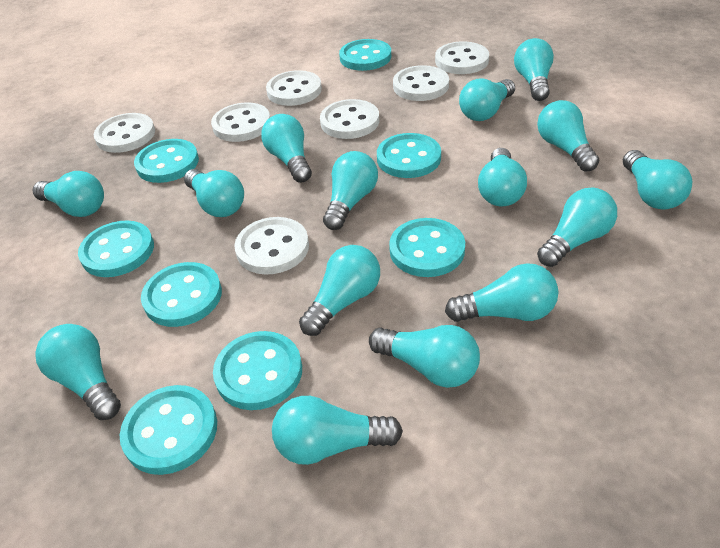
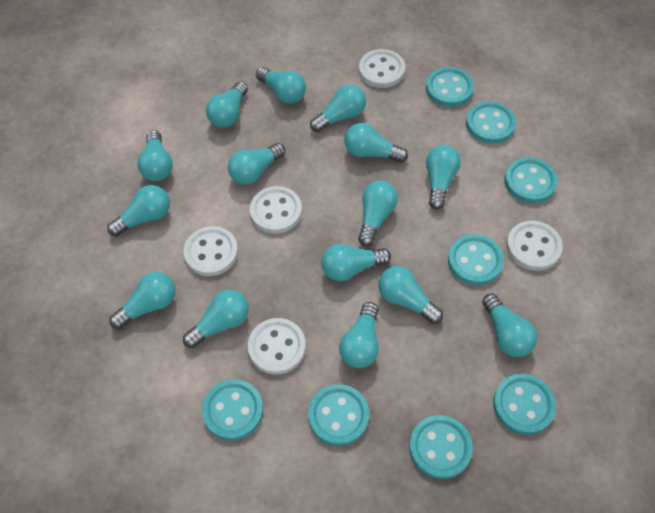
white button: [94,113,155,153] [211,103,270,142] [234,217,309,275] [266,70,322,106] [320,99,379,139] [393,65,449,101] [435,42,489,74] = 7 -> [184,226,238,276] [248,318,306,374] [250,186,302,233] [359,49,405,88] [506,221,563,271] = 5

